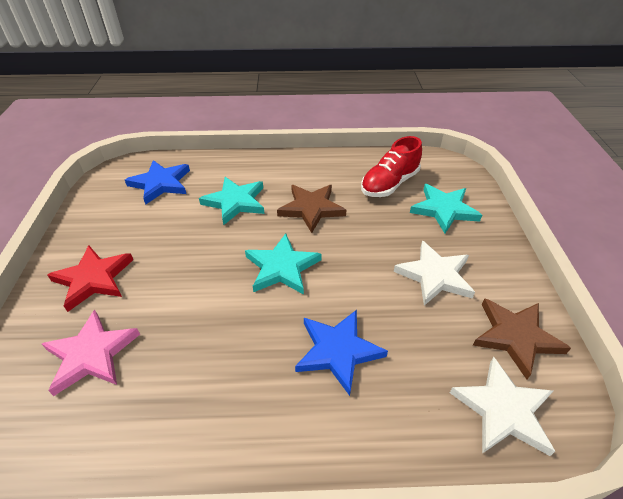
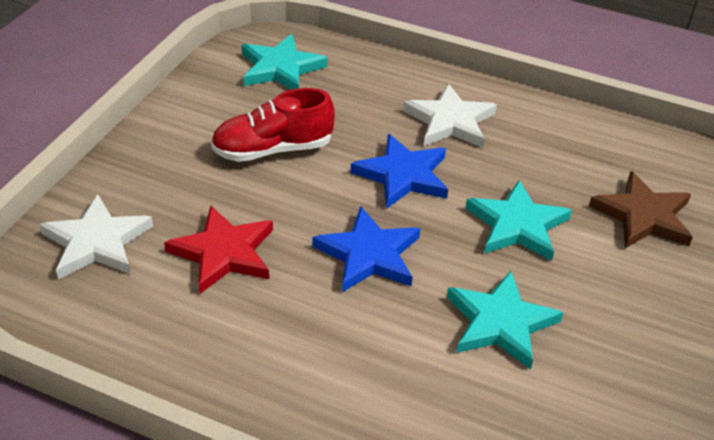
brown star: [277,185,346,233] [473,298,571,380] = 2 -> [589,171,693,248] = 1
pink star: [42,310,140,396] = 1 -> none = 0

